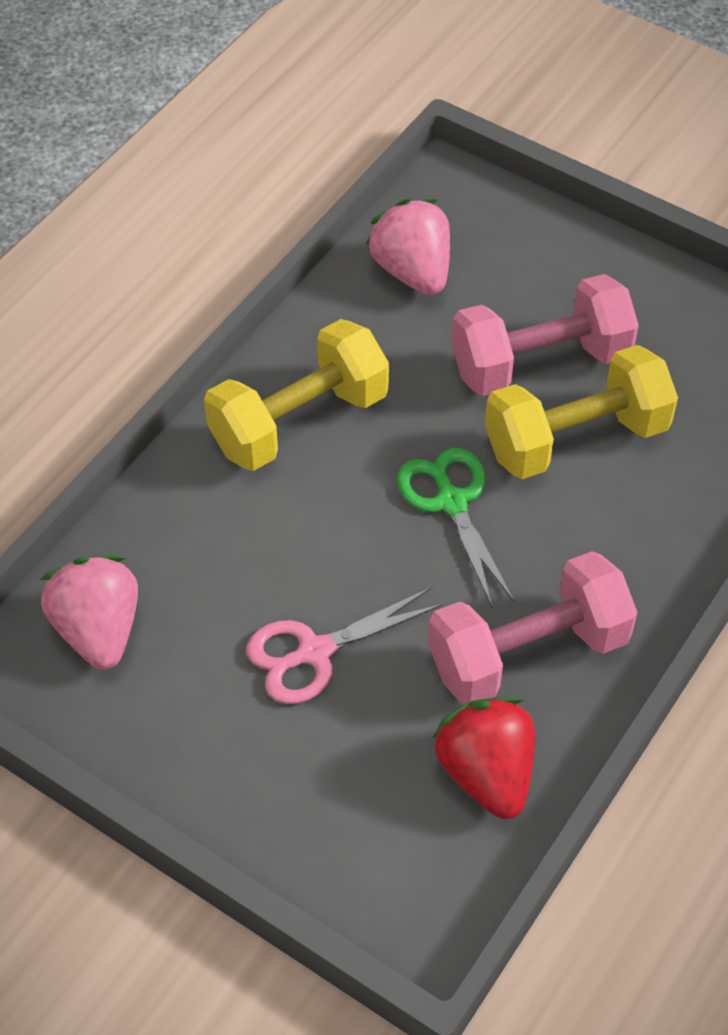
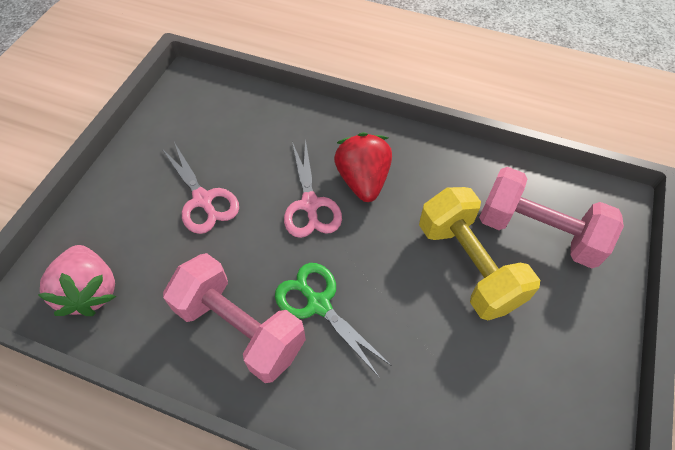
pink scissors: [246,587,443,704] = 1 -> [162,142,239,234] [284,138,342,238] = 2
pink strawberry: [40,556,138,670] [366,199,450,295] = 2 -> [38,245,116,316] = 1
yellow dumbbell: [204,319,389,471] [485,345,678,479] = 2 -> [419,187,540,320] = 1

